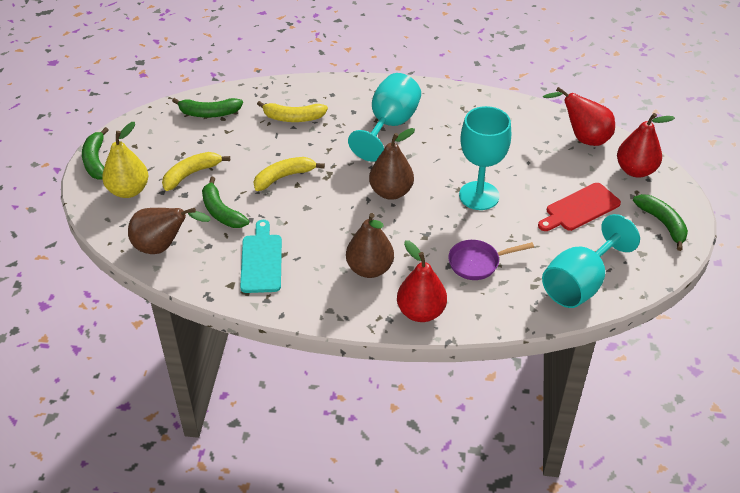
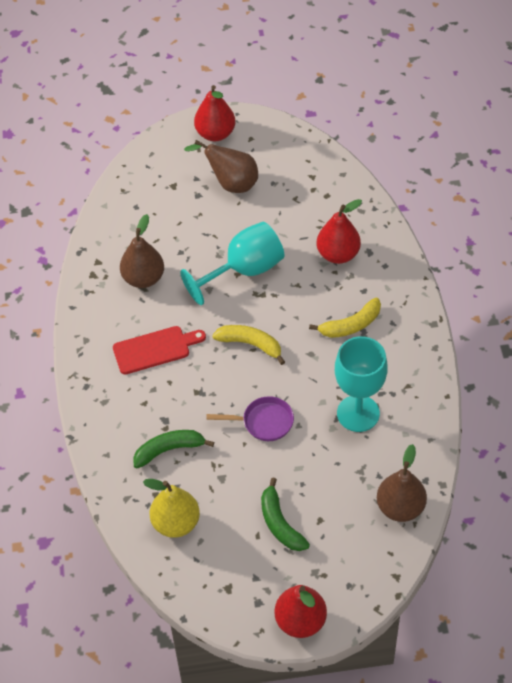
green banana: [82,127,109,180] [172,98,243,118] [202,177,249,228] [633,194,688,251] = 4 -> [133,430,214,468] [261,477,310,551] = 2
turquoise cutting board: [240,220,282,293] = 1 -> none = 0
turquoise goblet: [348,73,421,162] [459,106,511,210] [542,214,640,308] = 3 -> [180,222,284,305] [335,336,388,432] = 2
yellow banana: [162,152,230,191] [254,157,325,191] [257,101,328,122] = 3 -> [212,325,285,365] [309,298,381,338] = 2

